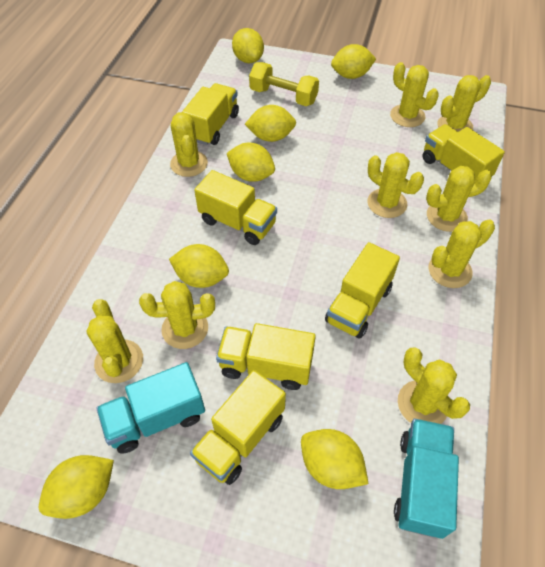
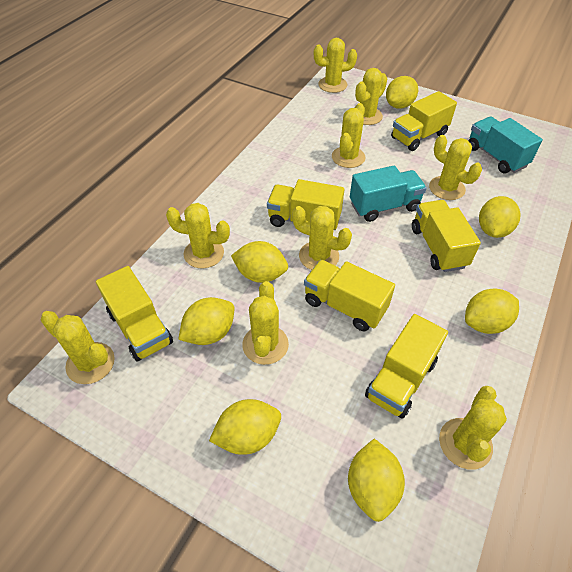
yellow dumbbell: [249,62,319,106] = 1 -> none = 0

